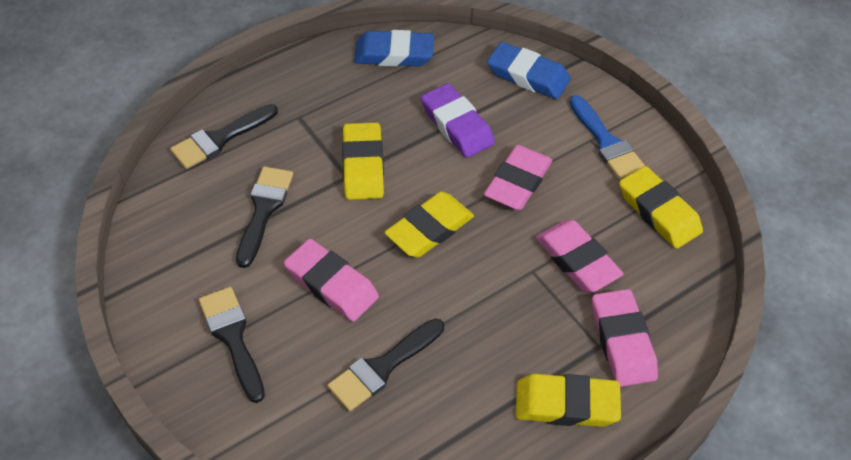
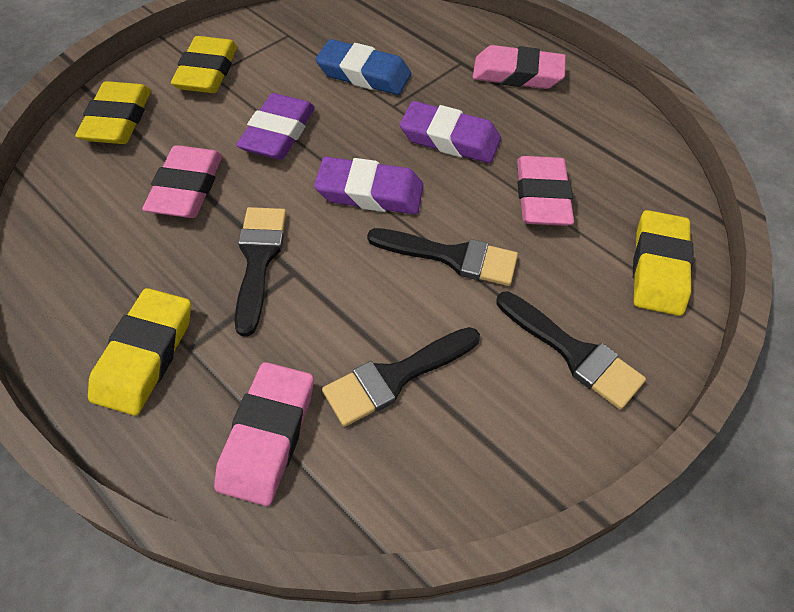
blue brush: [569,95,645,180] = 1 -> none = 0
blue eraser: [354,30,434,67] [487,42,571,99] = 2 -> [315,39,411,95] = 1
purple eraser: [421,83,495,158] = 1 -> [236,93,315,160] [314,157,424,214] [400,101,501,163] = 3

